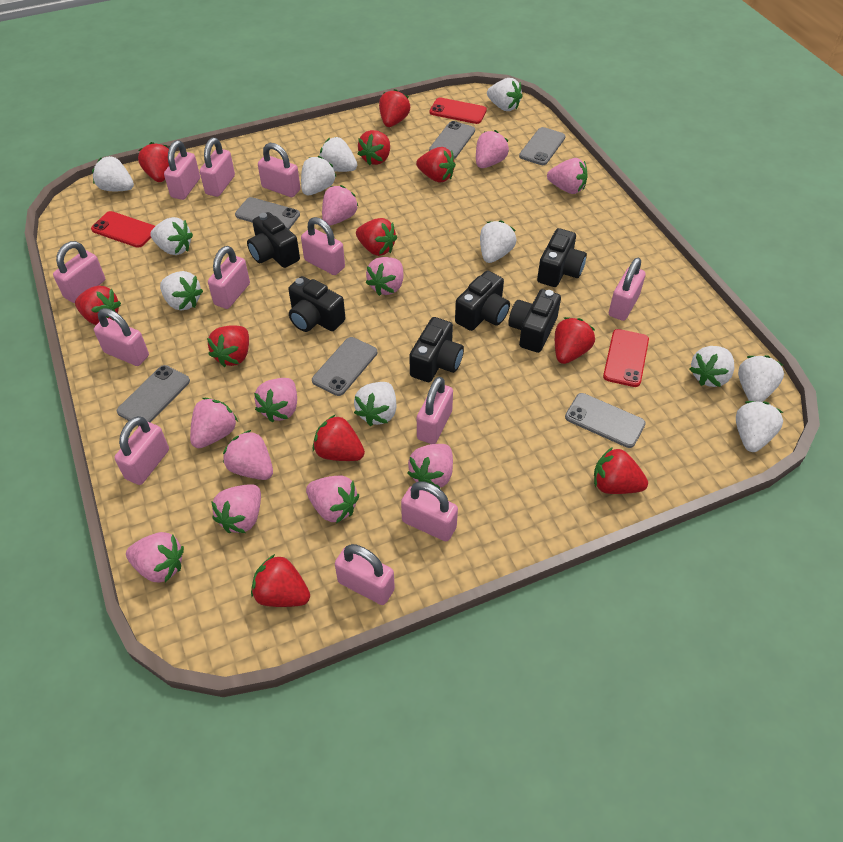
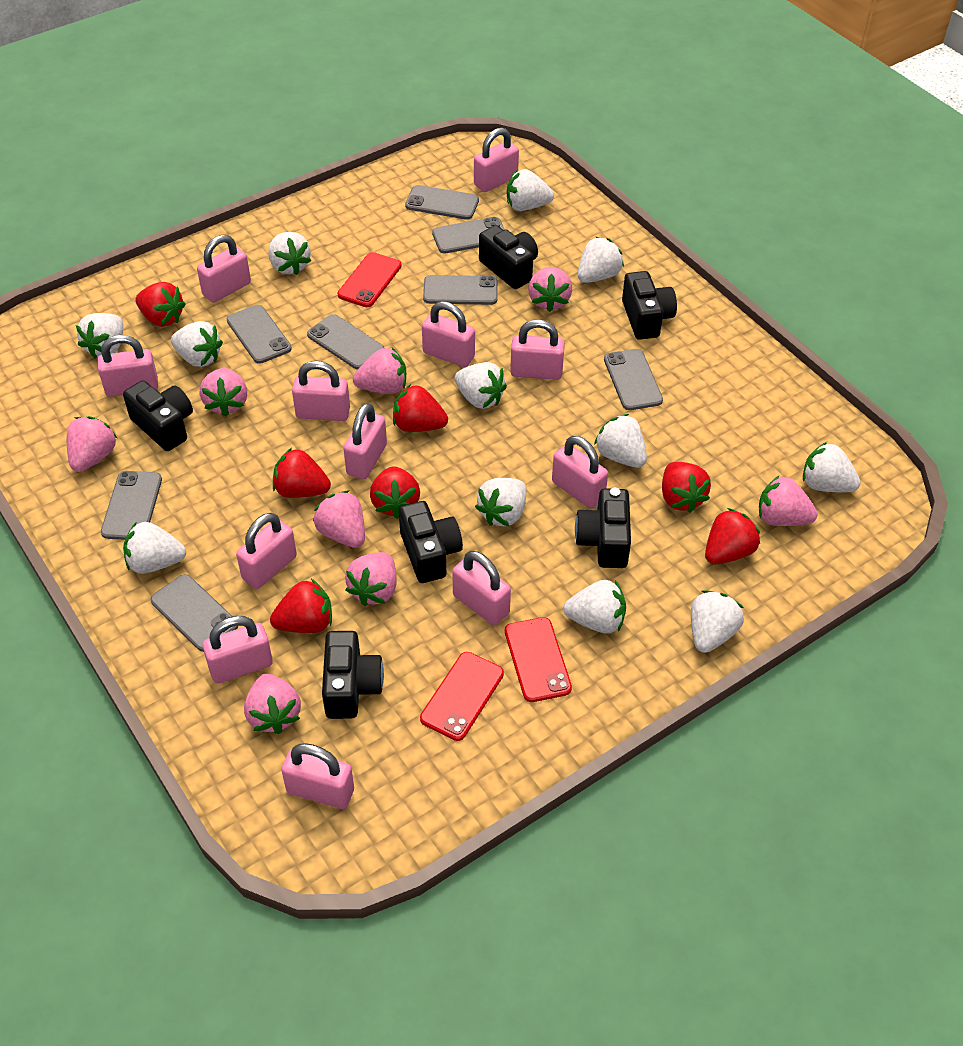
grey phone: [117,365,190,426] [235,197,300,229] [312,337,377,396] [429,121,475,159] [519,127,566,165] [565,393,646,448] = 6 -> [101,471,162,540] [151,574,238,652] [227,305,292,364] [307,314,384,370] [405,185,479,220] [423,275,498,305] [432,217,505,254] [604,349,663,410] = 8
pink strawberry: [126,532,184,583] [190,398,238,448] [211,484,261,533] [223,430,273,480] [254,378,297,422] [306,475,359,524] [322,185,359,226] [366,257,403,296] [407,444,453,489] [476,130,509,168] [547,158,588,194] = 11 -> [67,416,118,472] [200,368,247,416] [244,673,301,734] [313,491,365,548] [345,552,397,606] [353,348,406,394] [528,267,572,312] [759,475,817,526] = 8
red strawberry: [75,286,121,325] [138,142,169,182] [207,325,249,367] [251,554,310,607] [313,414,365,461] [356,218,397,256] [358,130,390,166] [379,89,410,127] [416,147,456,183] [555,317,595,364] [594,447,648,494] = 11 -> [136,282,185,327] [270,579,332,633] [273,448,331,498] [370,466,420,519] [393,384,448,432] [662,462,711,513] [705,508,760,564] = 7
white strawberry: [92,156,134,191] [150,217,193,255] [160,271,203,311] [301,156,336,195] [319,137,357,172] [354,382,396,426] [480,220,516,263] [487,78,523,111] [689,346,734,387] [736,401,783,452] [738,355,784,402] = 11 -> [76,313,123,359] [123,521,186,574] [171,321,223,367] [268,232,311,275] [455,362,507,409] [475,478,526,526] [507,169,554,211] [563,580,626,634] [578,237,624,283] [594,414,647,468] [691,590,744,653] [803,442,861,492] = 12

